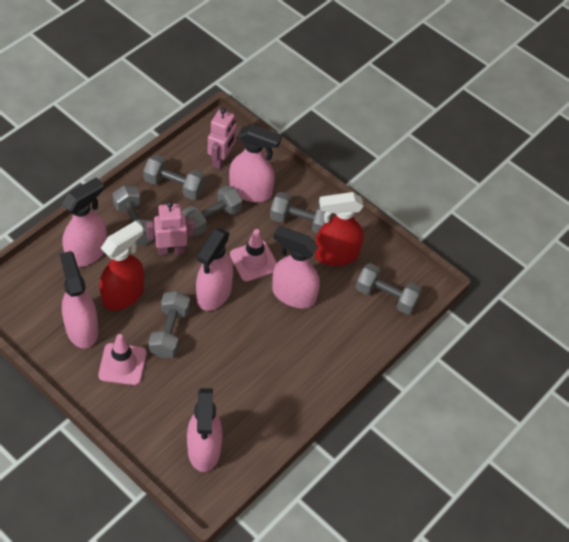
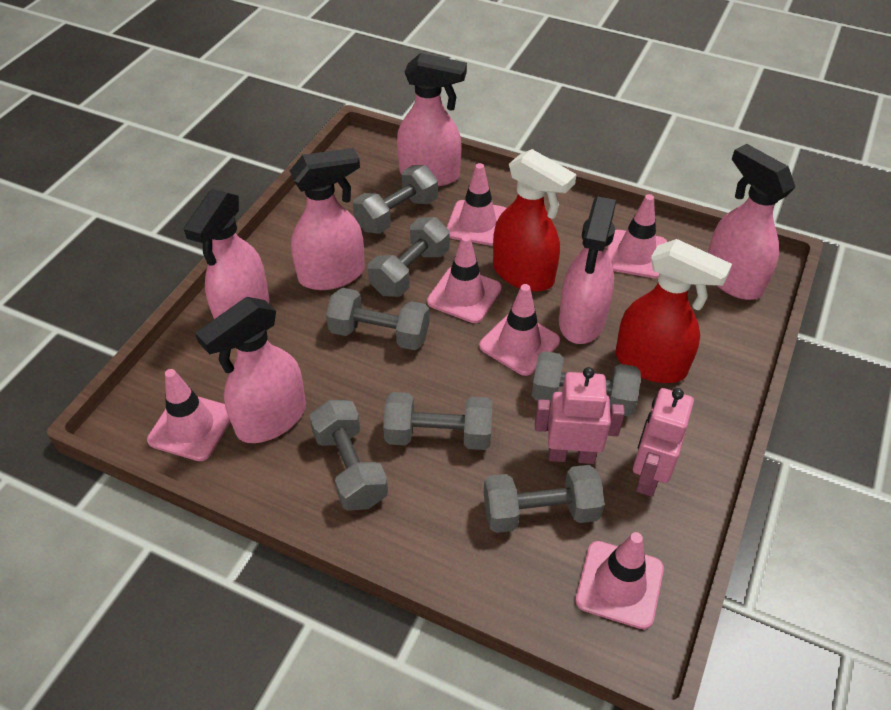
grey dumbbell: [112,185,155,246] [143,155,206,200] [148,291,190,358] [182,185,242,236] [270,192,333,233] [356,263,422,314] = 6 -> [309,400,388,511] [326,288,429,350] [353,165,438,234] [368,217,450,297] [383,392,492,450] [484,465,605,533] [532,351,641,416] = 7
pink traffic cone: [98,334,147,385] [230,229,277,282] = 2 -> [147,369,230,461] [427,235,502,323] [447,163,507,246] [479,284,560,376] [575,532,664,629] [607,194,667,278] = 6

